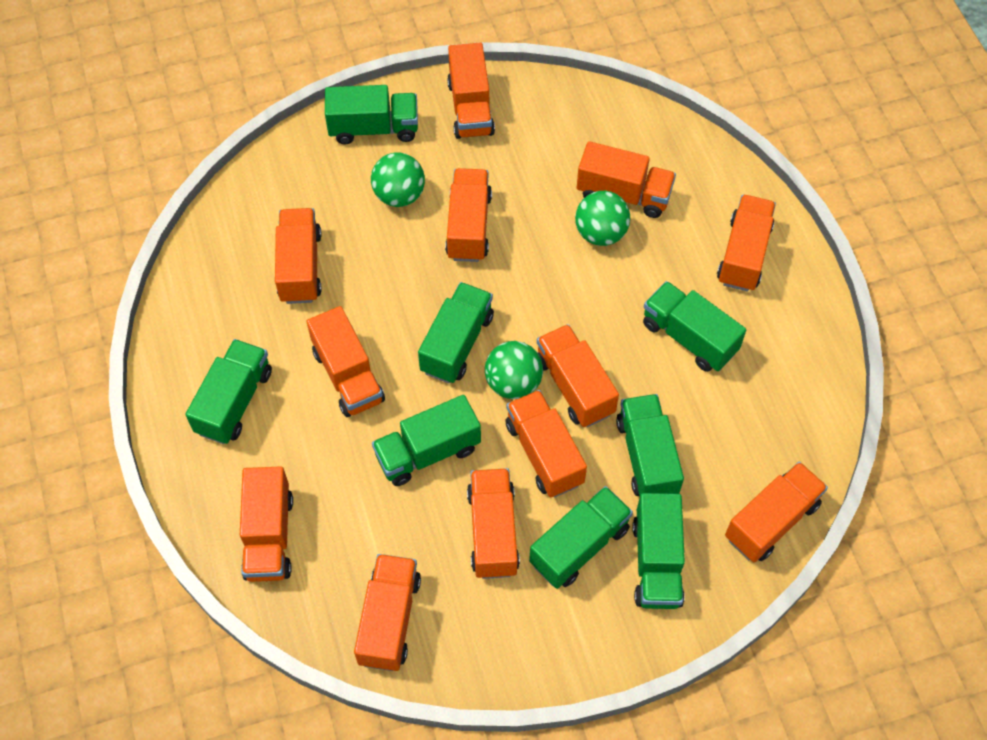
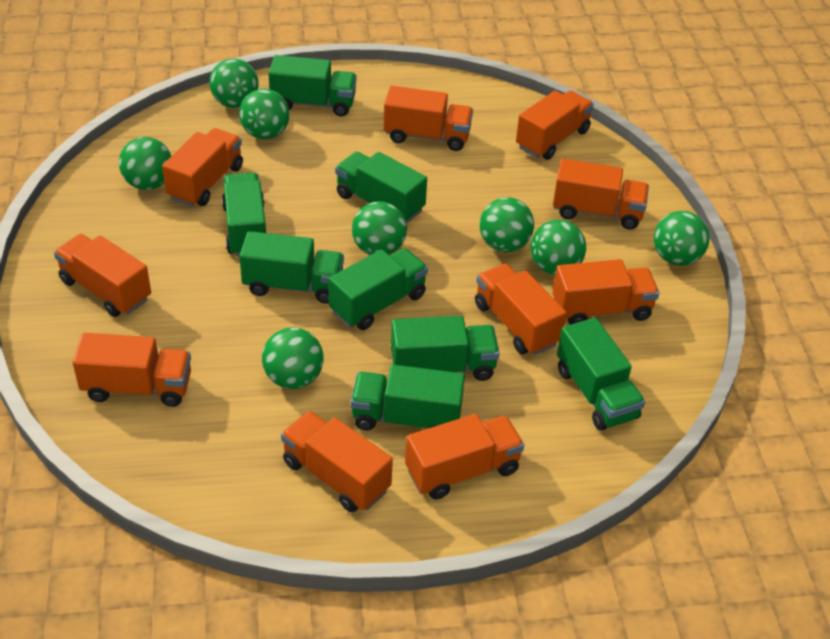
green ball: [371,152,425,207] [485,341,543,399] [575,191,630,246] = 3 -> [119,137,171,190] [209,59,259,108] [239,89,289,139] [262,328,324,389] [352,201,407,255] [480,197,534,252] [530,220,586,275] [654,211,710,266] = 8
orange truck: [240,466,293,582] [275,208,322,304] [307,306,385,417] [354,554,421,671] [445,168,492,262] [447,42,495,139] [467,468,520,579] [505,390,587,498] [537,324,619,427] [577,141,676,218] [717,194,776,291] [725,462,828,562] = 12 -> [54,234,151,317] [73,333,191,407] [162,128,243,206] [281,411,393,512] [384,86,473,151] [405,414,524,500] [475,264,567,355] [516,91,594,160] [552,259,659,325] [553,159,649,230] = 10

